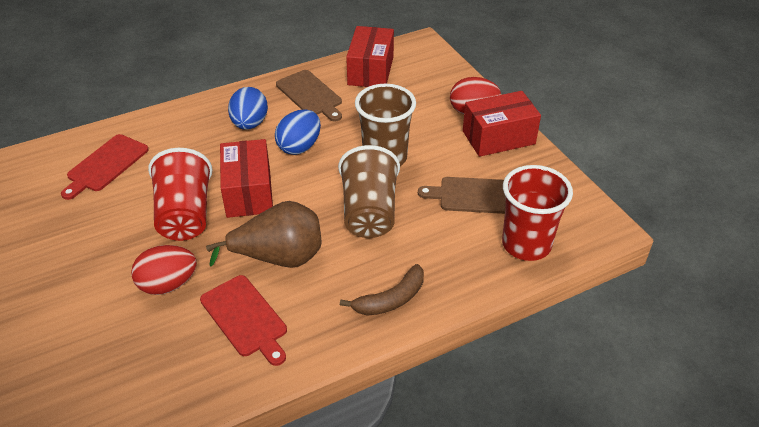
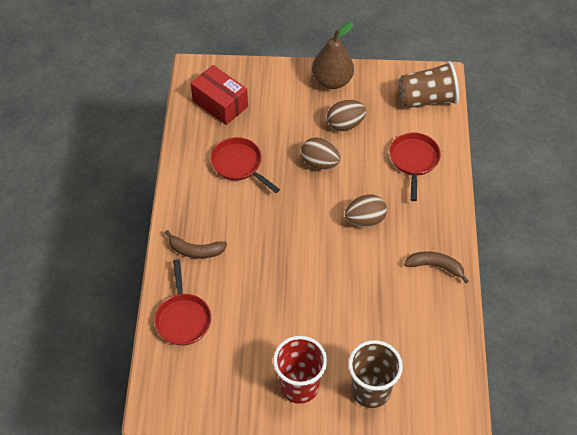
blue egg: [228,87,268,130] [275,110,321,155] = 2 -> none = 0
brown banana: [340,264,424,316] = 1 -> [165,230,227,259] [404,252,469,283] = 2
brown cutting board: [276,70,342,122] [418,177,506,214] = 2 -> none = 0
brown egg: none = 0 -> [301,137,341,170] [327,100,366,131] [345,194,387,227] = 3
red box: [220,139,273,218] [346,26,394,87] [463,91,541,157] = 3 -> [191,65,248,125] = 1
red cup: [148,148,213,241] [502,165,573,261] = 2 -> [273,336,327,404] = 1
red cutting board: [61,134,149,200] [200,275,287,366] = 2 -> none = 0
red egg: [131,245,197,295] [450,77,501,114] = 2 -> none = 0
red pan: none = 0 -> [154,259,211,346] [210,137,280,193] [390,133,441,201] = 3

